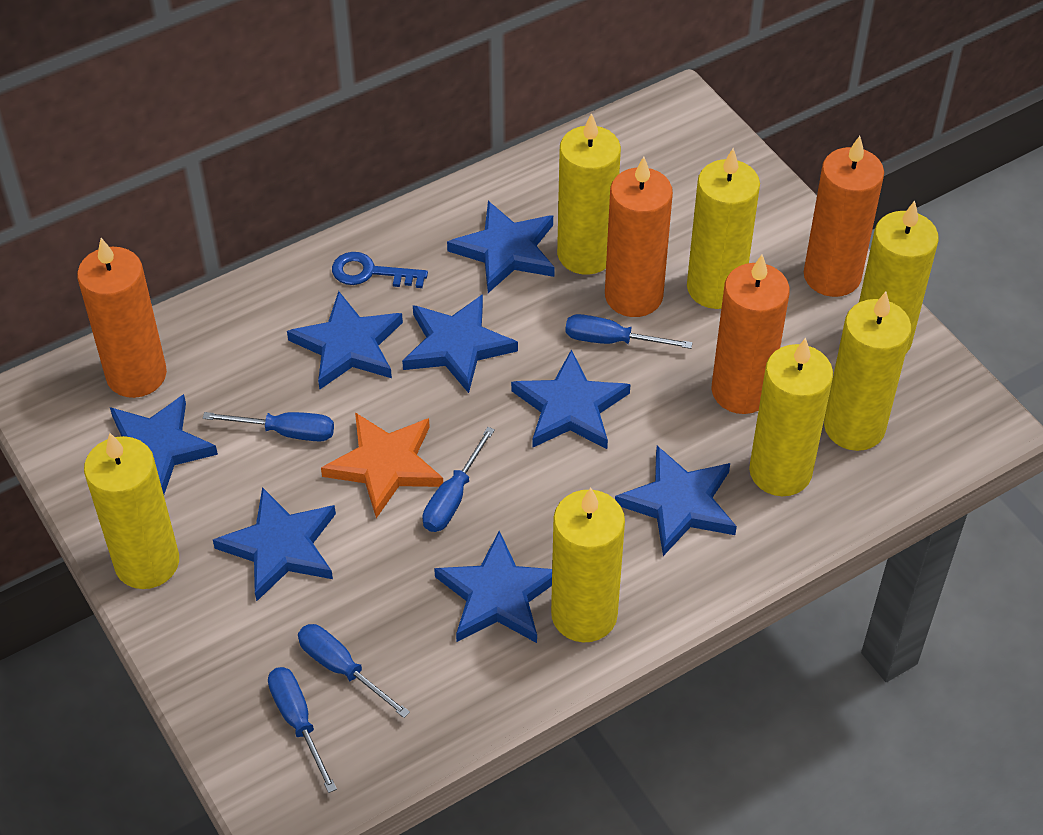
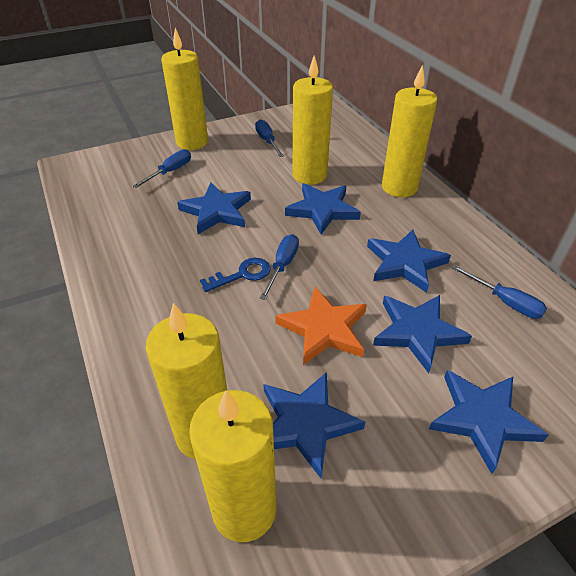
blue screwdriver: [203,412,334,441] [268,667,337,793] [298,624,410,718] [423,427,495,532] [565,314,693,349] = 5 -> [132,149,191,188] [255,119,284,157] [260,234,299,300] [452,265,547,319] = 4
blue star: [110,394,218,494] [213,487,336,601] [287,291,403,389] [402,294,518,393] [434,531,552,643] [447,201,555,293] [511,350,631,449] [615,446,737,556] = 8 -> [177,182,251,234] [263,372,365,478] [285,183,361,234] [367,229,451,293] [373,295,472,373] [429,370,548,474] = 6
orange candle: [77,238,167,398] [605,157,673,317] [711,254,790,414] [804,136,884,297] = 4 -> none = 0
yellow candle: [84,433,179,589] [551,488,625,642] [557,113,621,275] [687,148,760,309] [749,338,833,496] [824,292,911,451] [859,201,939,353] = 7 -> [146,303,227,459] [161,28,208,150] [189,390,276,542] [292,56,333,185] [382,65,437,197] = 5

